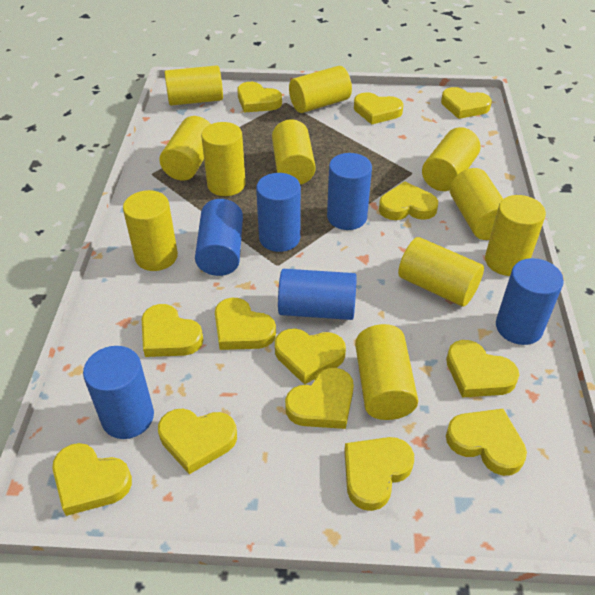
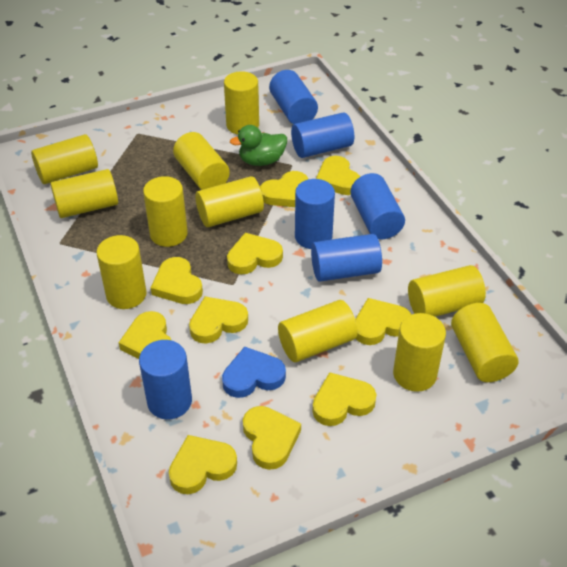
blue heart: none = 0 -> [222,346,286,398] = 1
green duck: none = 0 -> [230,125,287,166] = 1
yellow heart: [52,443,132,516] [142,304,204,357] [158,409,237,474] [215,298,276,350] [237,82,282,113] [275,328,346,385] [285,368,354,429] [344,437,414,511] [354,92,403,125] [379,181,438,220] [441,87,492,119] [446,340,519,397] [446,409,527,476] = 13 -> [119,311,171,359] [151,257,203,304] [169,435,237,494] [189,296,248,343] [227,233,283,274] [243,406,301,470] [260,171,308,207] [312,372,376,426] [316,156,360,195] [355,298,411,345] = 10

